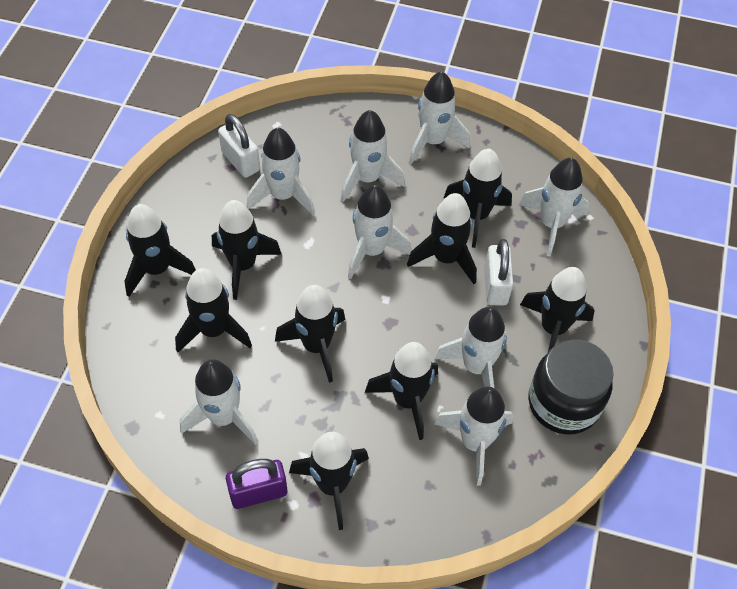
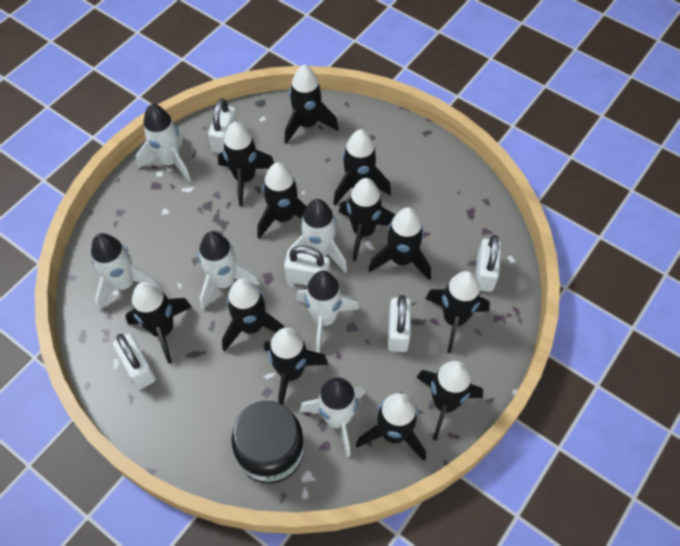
black rocket: [124,204,196,297] [175,268,252,353] [212,200,282,300] [275,285,345,383] [289,432,369,530] [365,342,438,440] [407,193,477,284] [444,149,512,248] [520,267,595,352] = 9 -> [125,282,192,363] [218,122,274,206] [222,279,285,352] [257,163,307,239] [264,328,328,405] [284,65,339,144] [333,129,391,205] [339,178,395,261] [356,392,426,461] [369,207,431,280] [416,361,483,440] [425,271,490,353] = 12
purple padlock: [226,459,287,509] = 1 -> none = 0
white padlock: [218,114,260,178] [484,239,513,306] = 2 -> [113,334,156,389] [208,98,238,153] [284,246,330,286] [388,295,411,352] [475,235,501,292] = 5
white rocket: [180,359,258,445] [247,127,315,215] [341,110,405,202] [348,185,412,279] [409,71,470,164] [434,307,507,388] [434,387,513,486] [519,158,589,256] = 8 -> [91,233,160,311] [136,104,191,182] [198,231,260,310] [287,199,347,273] [296,271,359,353] [299,377,365,457] = 6

